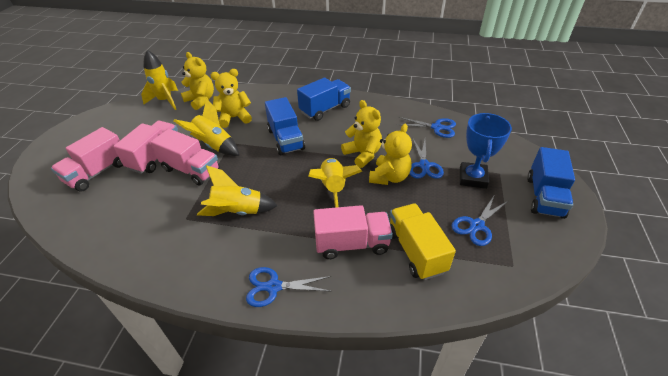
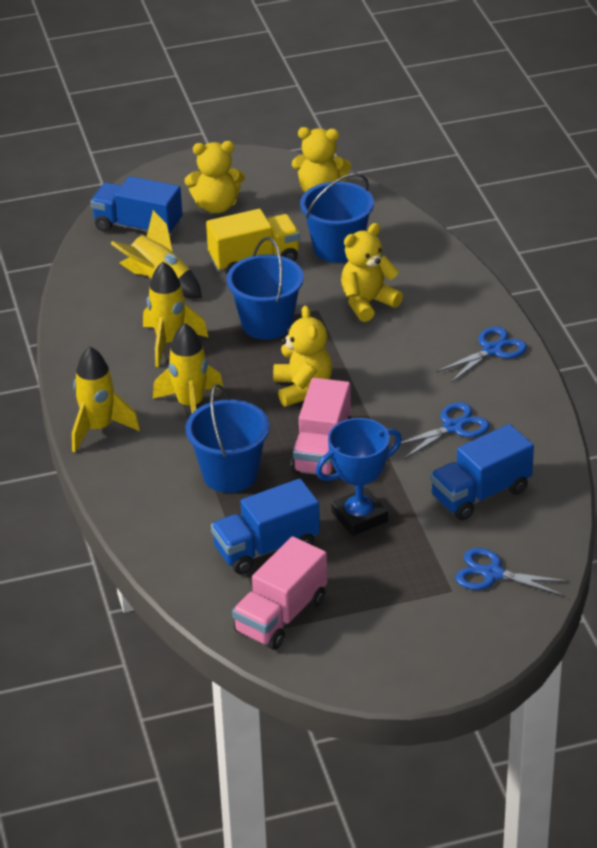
blue bucket: none = 0 -> [186,384,269,493] [227,237,304,340] [300,173,374,263] = 3
blue scissors: [246,267,332,307] [397,117,456,138] [409,139,444,179] [452,196,508,246] = 4 -> [390,402,490,460] [436,327,527,382] [455,548,570,596] = 3
pink truck: [51,127,123,191] [113,121,178,174] [150,129,220,185] [313,205,393,259] = 4 -> [232,536,327,650] [291,378,352,475] = 2

